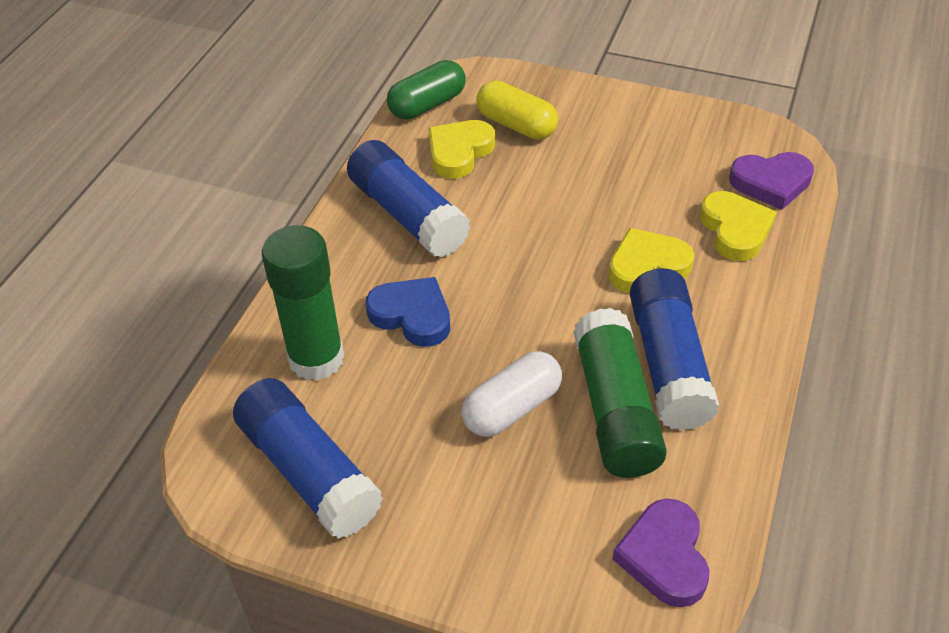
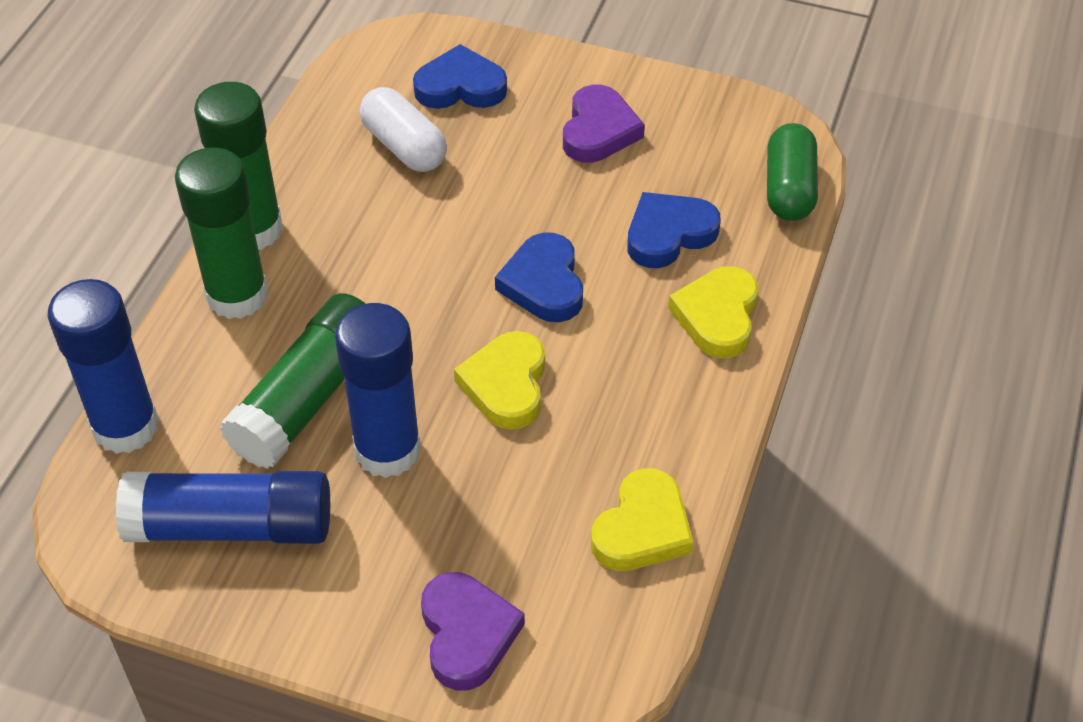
blue heart: [366,277,450,347] = 1 -> [413,44,507,109] [495,232,583,322] [627,192,721,268] = 3
green glue stick: [262,225,344,381] [573,308,667,478] = 2 -> [175,147,268,319] [194,82,283,250] [220,293,366,469] = 3
yellow capsule: [476,81,558,140] = 1 -> none = 0

